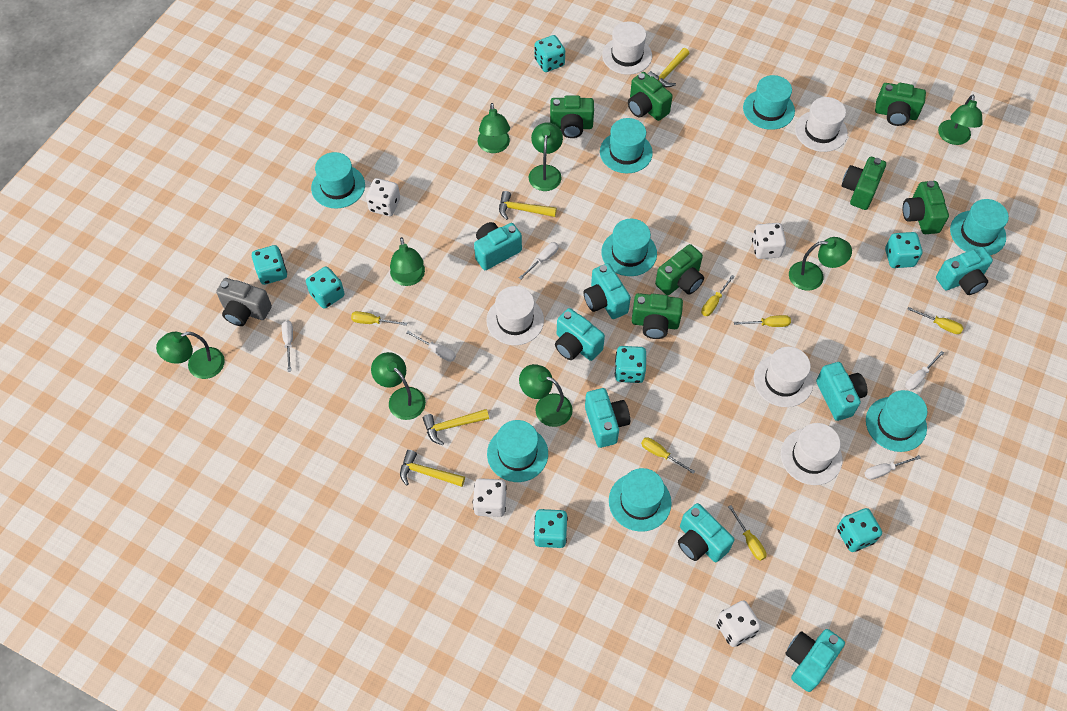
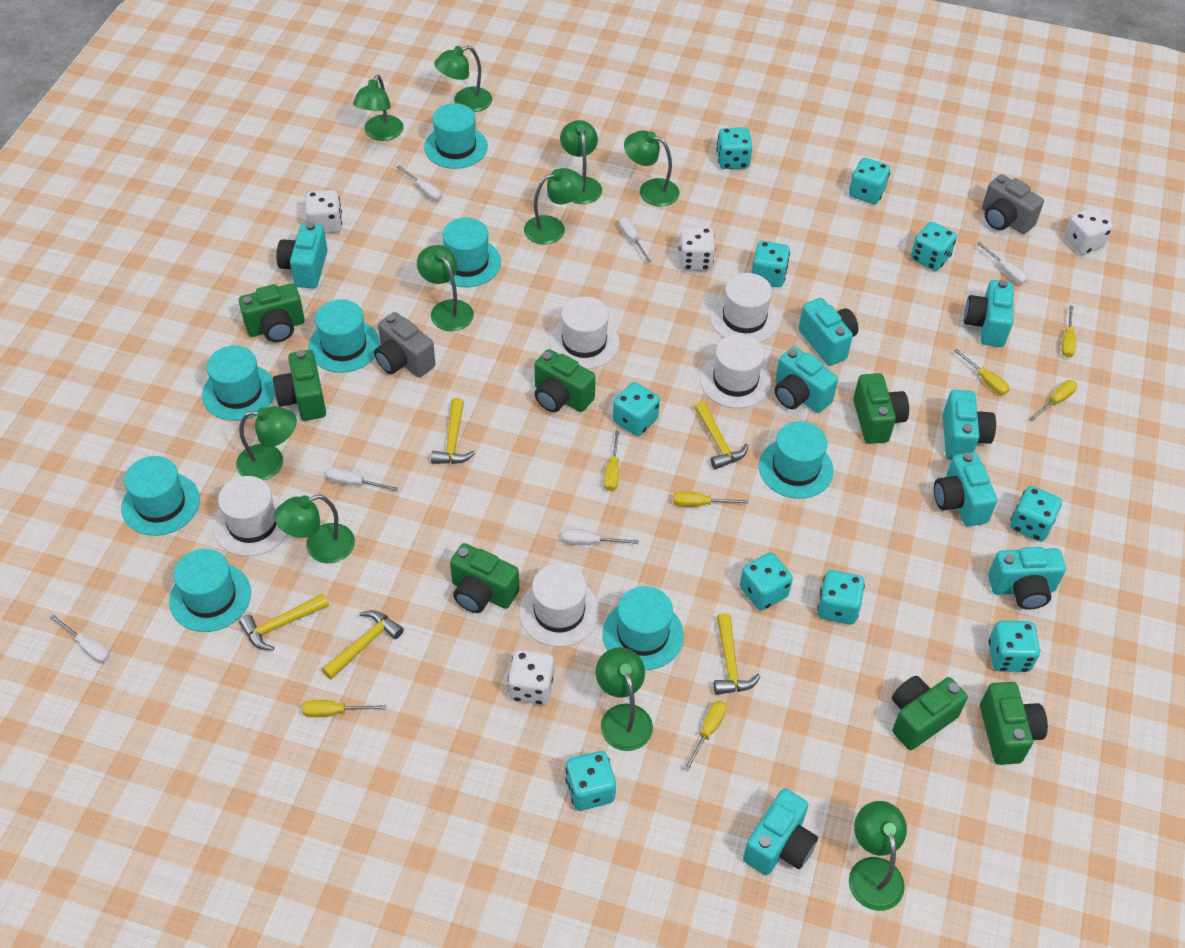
green lamp: [156,332,225,379] [371,352,426,420] [390,237,425,286] [478,103,510,153] [519,364,573,427] [529,122,563,191] [789,237,852,291] [938,95,983,145] = 8 -> [236,406,297,481] [274,495,355,563] [353,74,403,141] [417,245,474,331] [434,45,492,112] [524,168,584,245] [560,120,602,204] [596,647,653,751] [624,130,680,207] [849,801,907,911] = 10
grey camera: [216,278,272,326] = 1 -> [374,312,435,377] [982,174,1044,234] = 2
turquoise dice: [252,245,287,285] [306,267,345,309] [534,35,565,72] [534,509,568,548] [615,346,646,383] [837,508,882,552] [885,232,922,268] = 7 -> [565,751,616,811] [613,382,660,436] [716,128,752,169] [740,552,793,611] [751,241,790,287] [817,570,865,624] [849,158,890,204] [911,222,957,271] [988,621,1040,672] [1010,486,1062,542] = 10
white screwdriver: [282,320,293,372] [406,331,456,362] [519,242,559,279] [864,455,921,480] [905,351,944,390] = 5 -> [50,614,110,663] [326,467,399,491] [397,165,442,201] [562,529,639,545] [619,216,651,263] [977,242,1028,284] = 6
yellow hammer: [400,450,465,487] [423,409,489,445] [499,191,557,220] [648,48,690,87] = 4 -> [239,593,329,651] [322,610,404,680] [431,398,475,464] [694,401,749,470] [714,613,761,695] = 5
yellow screwdriver: [351,311,407,326] [641,437,695,474] [701,275,735,316] [728,505,766,561] [734,315,791,327] [907,307,964,334] = 6 -> [302,700,386,717] [604,430,620,491] [673,491,748,507] [684,701,727,771] [954,349,1009,395] [1029,380,1077,421] [1062,305,1076,358] = 7

